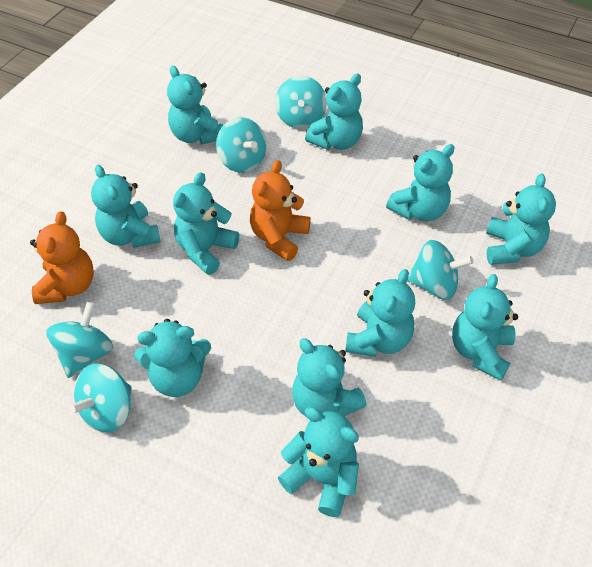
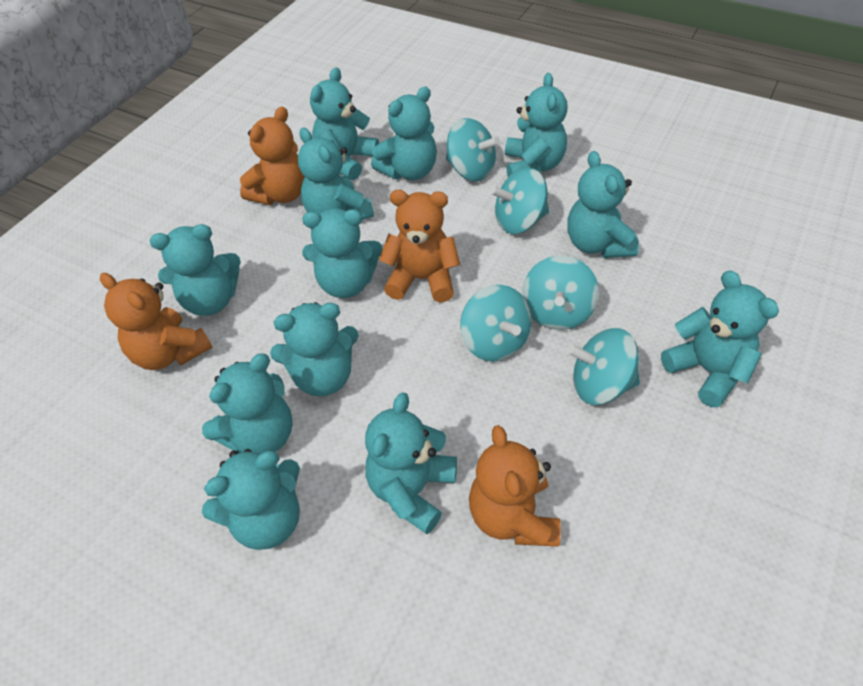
orange teddy bear: [30,211,94,304] [250,160,311,261] = 2 -> [100,273,212,370] [240,107,305,205] [379,190,460,302] [469,425,561,547] = 4
turquoise teddy bear: [91,165,161,248] [134,319,211,397] [167,66,223,144] [173,172,239,275] [278,407,359,517] [292,338,367,416] [305,74,363,150] [345,269,415,357] [386,144,455,221] [452,274,518,381] [486,174,556,265] = 11 -> [150,224,241,316] [202,353,293,454] [202,449,300,550] [270,302,359,397] [298,127,374,220] [302,208,383,298] [310,68,379,180] [365,392,457,534] [371,87,437,180] [505,73,568,177] [567,151,639,258] [661,270,779,408] = 12

